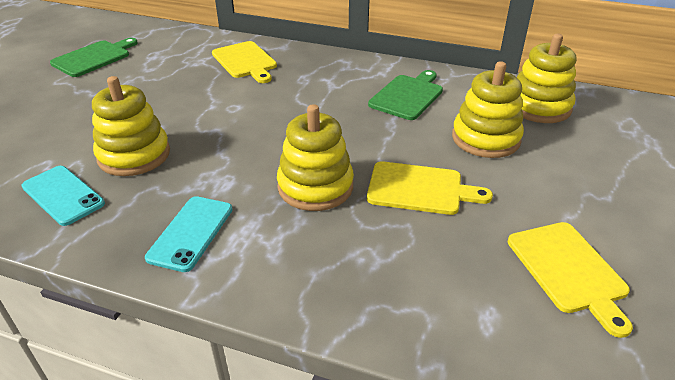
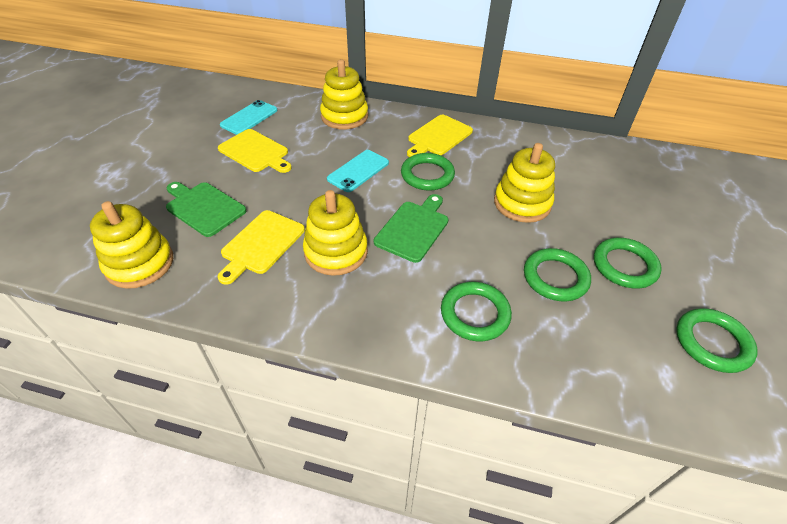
green ring: none = 0 -> [401,153,455,191] [441,282,512,341] [524,248,591,302] [594,238,662,289] [676,308,758,373] = 5

